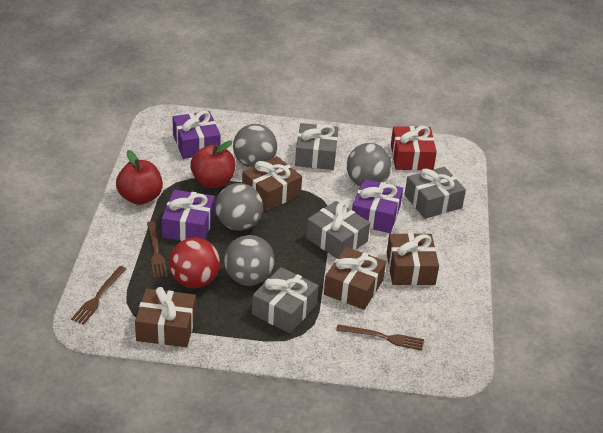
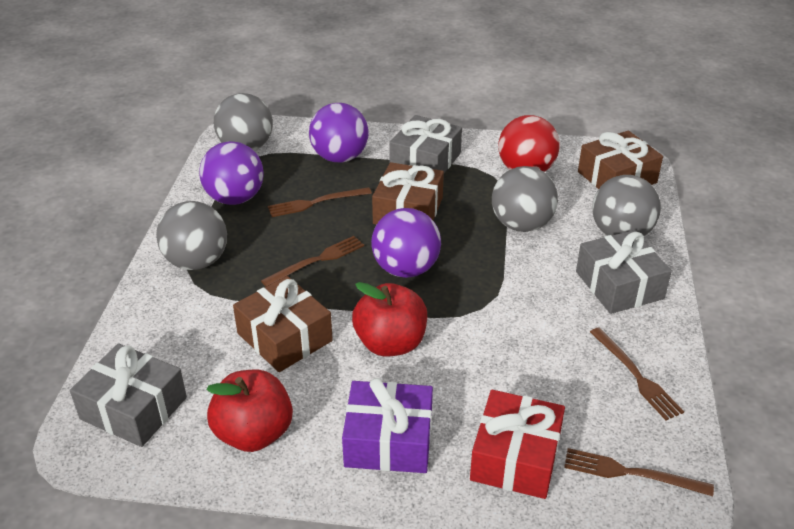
brown fork: [71,266,126,325] [147,221,168,278] [336,324,424,350] = 3 -> [261,236,364,287] [268,187,372,217] [564,448,714,496] [590,328,684,420] = 4
brown gift: [135,287,196,347] [242,156,302,211] [324,247,386,310] [387,233,439,285] = 4 -> [233,276,333,372] [372,162,444,225] [578,131,663,189] = 3
grey gift: [252,267,319,333] [295,123,338,170] [306,201,370,259] [405,167,466,219] = 4 -> [70,343,187,447] [389,115,462,173] [576,230,672,314] = 3
purple ball: none = 0 -> [199,141,264,205] [309,103,369,162] [371,208,441,278] = 3
purple gift: [162,190,215,241] [173,111,221,159] [352,179,403,233] = 3 -> [342,378,433,473] = 1

